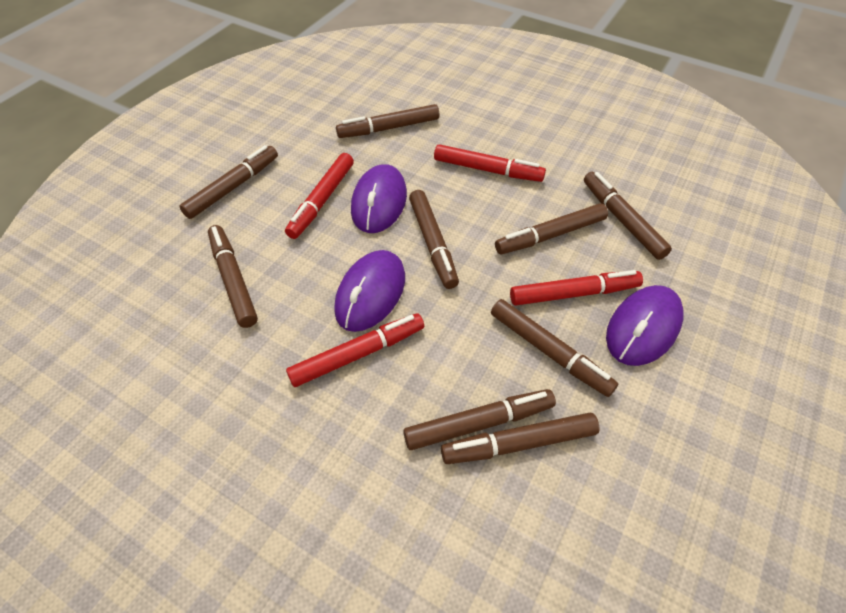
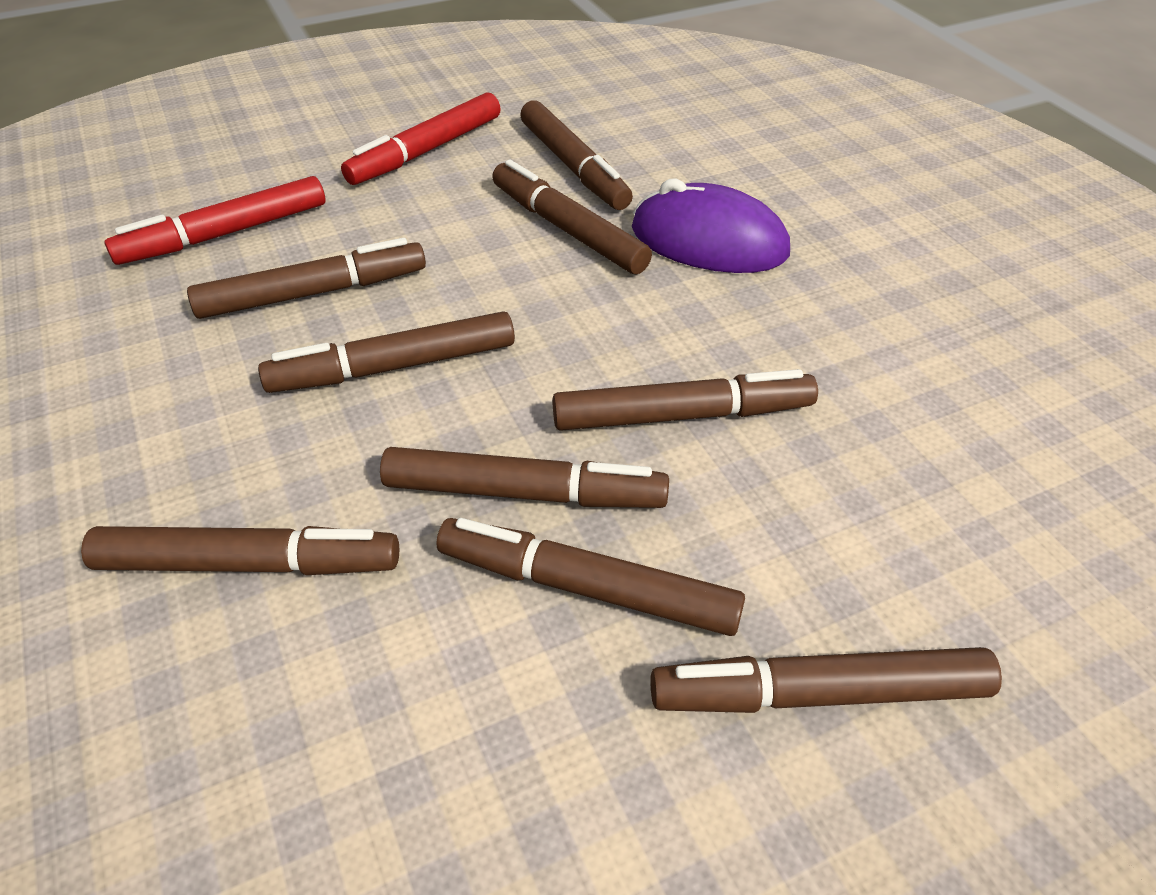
purple mouse: [334,250,405,332] [351,164,407,233] [606,285,683,366] = 3 -> [632,179,790,273] = 1
red marker: [285,153,354,239] [286,313,424,387] [434,144,546,182] [510,270,643,306] = 4 -> [104,176,325,265] [341,92,501,185] = 2

